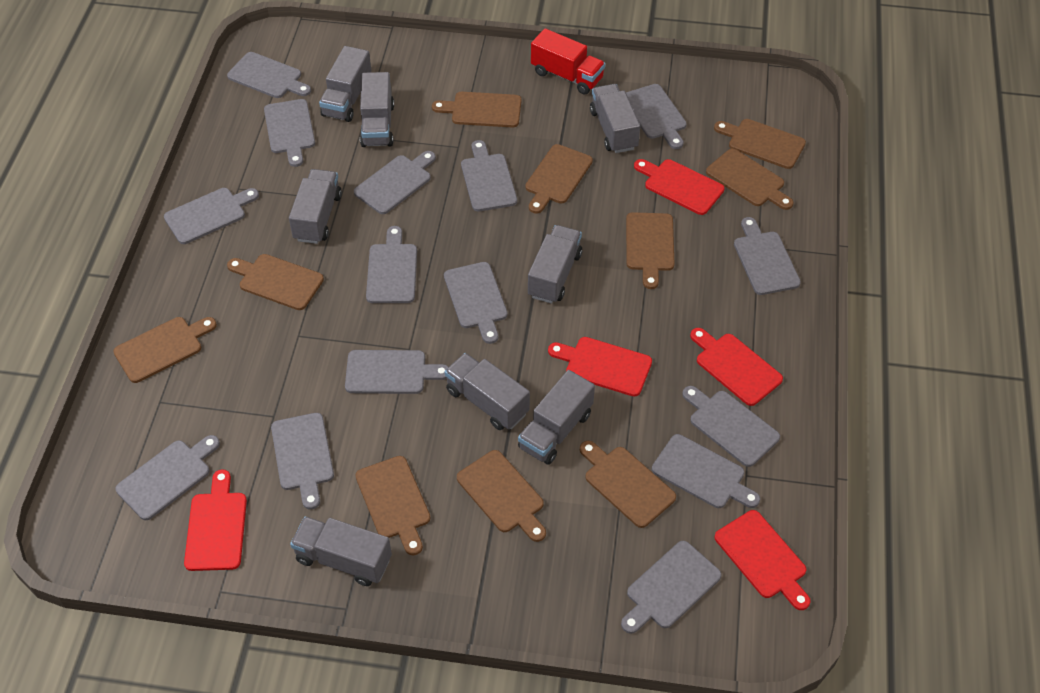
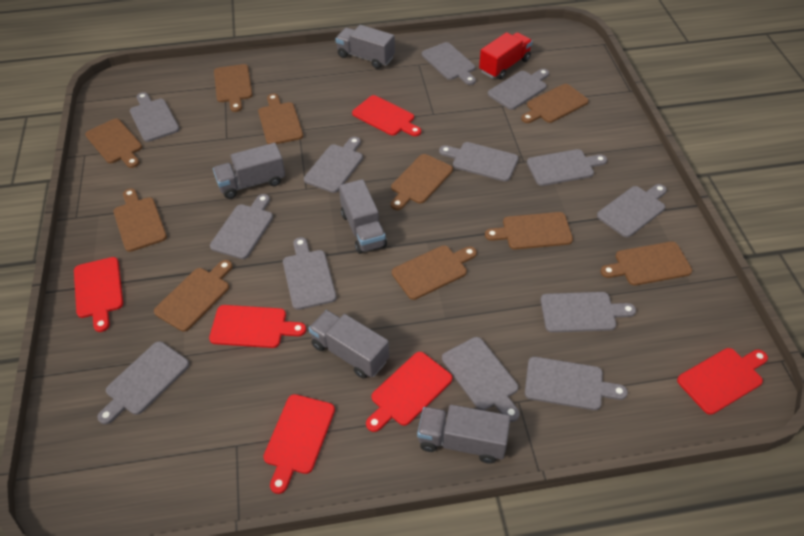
grey cutting board: [116,435,220,520] [164,188,259,244] [227,52,311,98] [264,99,315,167] [271,413,334,509] [345,350,448,394] [354,151,436,214] [366,226,417,303] [444,262,508,344] [461,140,517,211] [621,541,722,634] [626,84,687,149] [652,434,760,508] [682,386,780,467] [734,217,801,295] = 15 -> [97,341,189,425] [130,92,179,142] [210,194,273,259] [283,237,336,310] [304,137,363,193] [422,42,476,85] [439,142,518,181] [442,337,520,422] [488,69,549,110] [525,357,628,410] [527,149,607,186] [540,292,636,333] [597,184,667,237] = 13
grey truck: [289,169,342,244] [290,517,392,586] [319,46,371,122] [360,72,394,147] [445,353,530,430] [518,370,595,465] [528,225,582,304] [590,84,640,153] = 8 -> [213,143,285,199] [308,310,389,379] [335,25,395,69] [339,179,387,254] [417,405,511,464] = 5
red cutting board: [184,469,247,571] [548,337,652,397] [634,159,725,215] [690,328,783,406] [714,510,811,610] = 5 -> [74,257,123,332] [209,305,306,348] [263,394,335,494] [352,95,421,136] [366,352,452,432] [677,348,768,415] = 6

